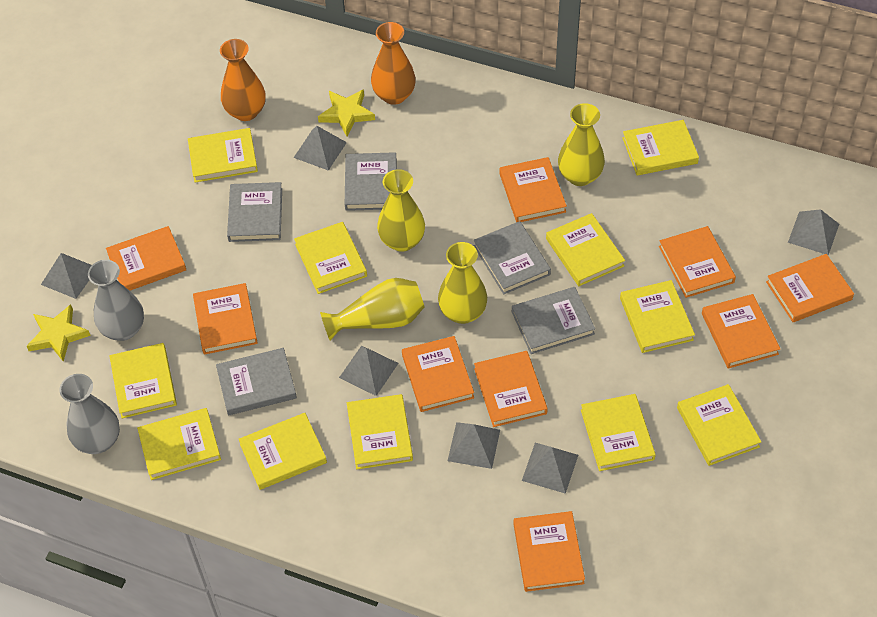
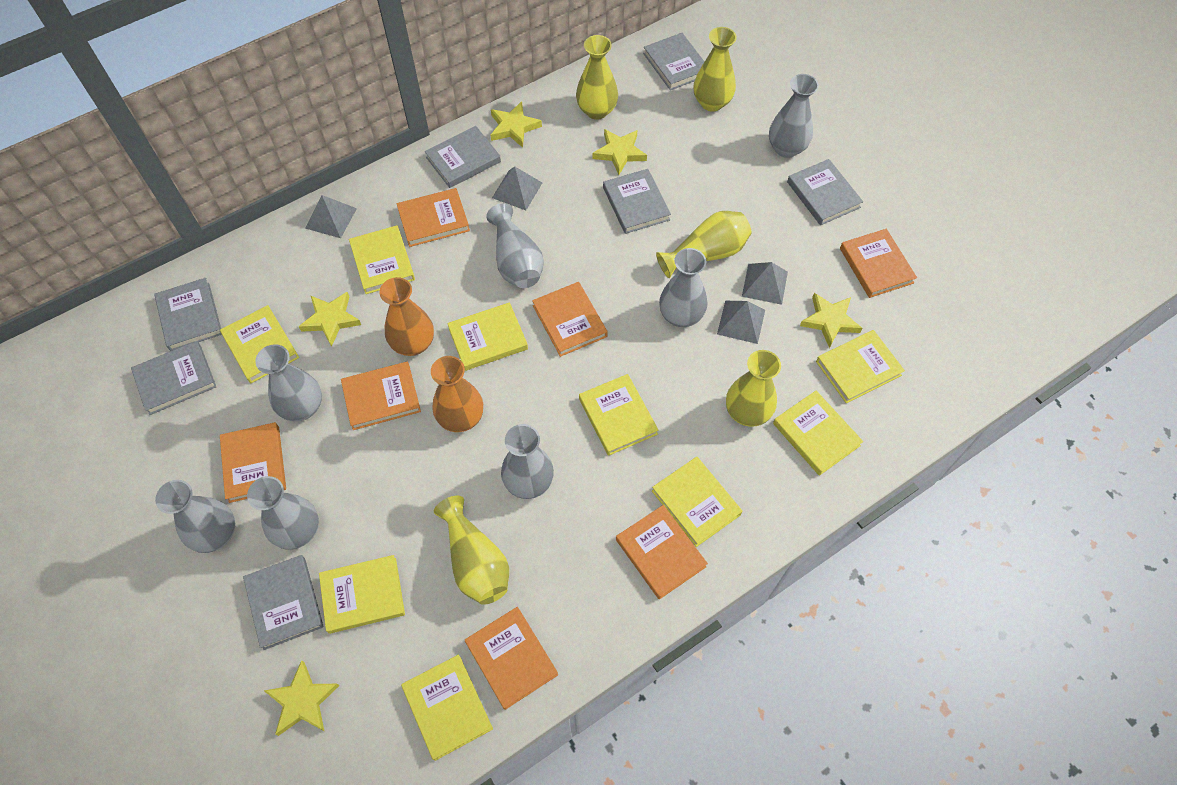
grey book: [216,348,297,415] [227,182,282,242] [345,152,397,211] [474,221,551,295] [512,287,595,354] = 5 -> [131,341,216,415] [154,278,222,351] [243,555,323,650] [425,126,501,188] [603,169,671,234] [643,33,705,90] [787,159,863,225] = 7
grey pyramid: [41,253,92,299] [294,126,347,171] [339,345,399,396] [448,422,500,469] [522,443,578,494] [788,209,839,255] = 6 -> [305,195,357,238] [492,166,542,210] [717,301,765,344] [742,262,788,305] = 4
grey vase: [59,374,120,454] [88,260,144,341] = 2 -> [155,480,235,553] [247,476,319,550] [255,344,322,421] [486,203,544,288] [501,424,554,499] [659,248,707,327] [769,74,819,158] = 7
orange book: [106,226,186,291] [193,283,258,355] [402,336,474,412] [474,351,548,427] [500,157,567,222] [513,511,585,592] [659,226,736,298] [702,294,780,369] [766,254,854,322] = 9 -> [220,422,286,503] [341,362,421,430] [397,188,470,247] [465,607,558,710] [532,282,608,357] [616,505,708,599] [840,229,917,298] = 7
yellow book: [109,343,177,418] [137,408,221,480] [188,128,258,183] [239,413,327,490] [294,222,367,294] [347,394,413,469] [546,213,625,286] [581,394,656,471] [620,280,695,353] [622,120,699,175] [677,384,761,466] = 11 -> [220,305,299,383] [319,555,405,634] [349,225,415,294] [401,654,493,761] [447,302,528,371] [579,374,658,456] [652,457,742,547] [773,391,863,476] [816,330,905,404] = 9
yellow star: [27,304,91,362] [318,89,375,136] = 2 -> [264,660,340,736] [298,292,361,347] [491,101,542,148] [592,129,647,175] [800,293,862,348] = 5
yellow vase: [320,278,425,340] [377,169,425,252] [438,242,487,324] [558,103,605,186] = 4 -> [434,496,509,605] [576,35,618,120] [656,211,751,278] [694,27,737,112] [726,350,781,427] = 5

